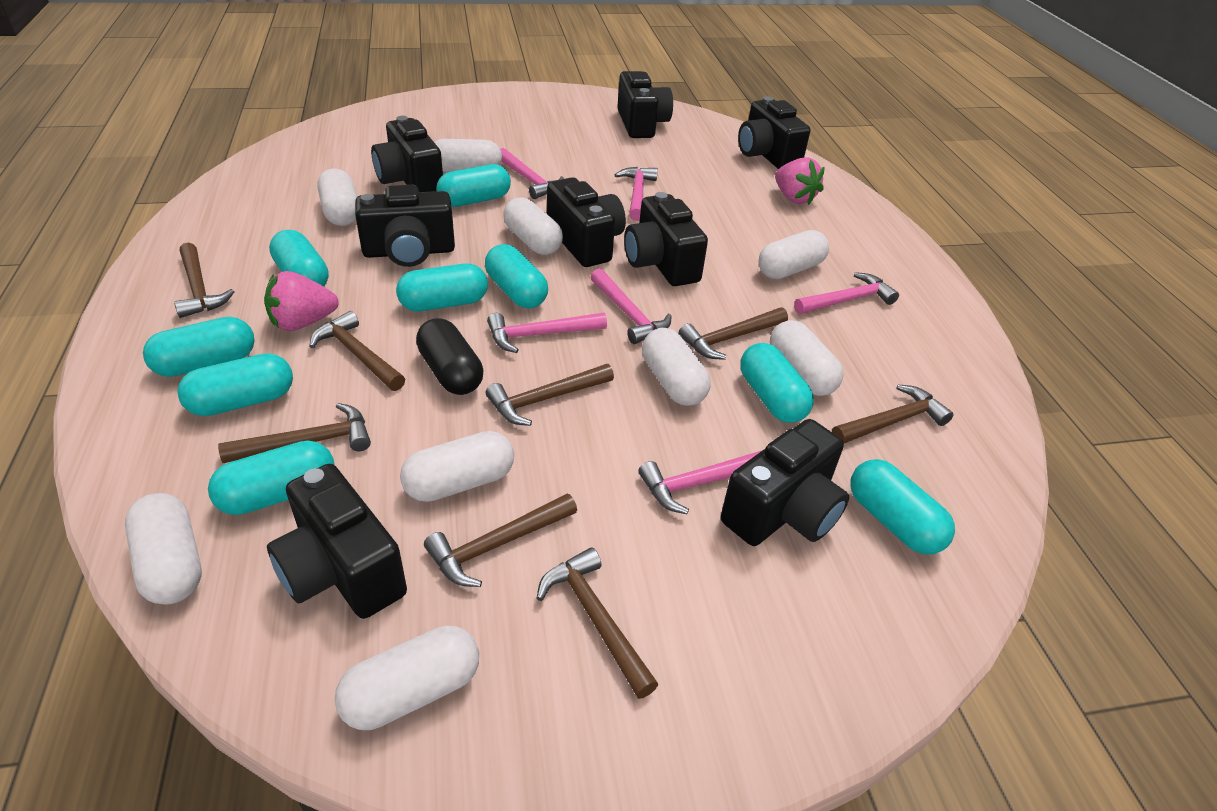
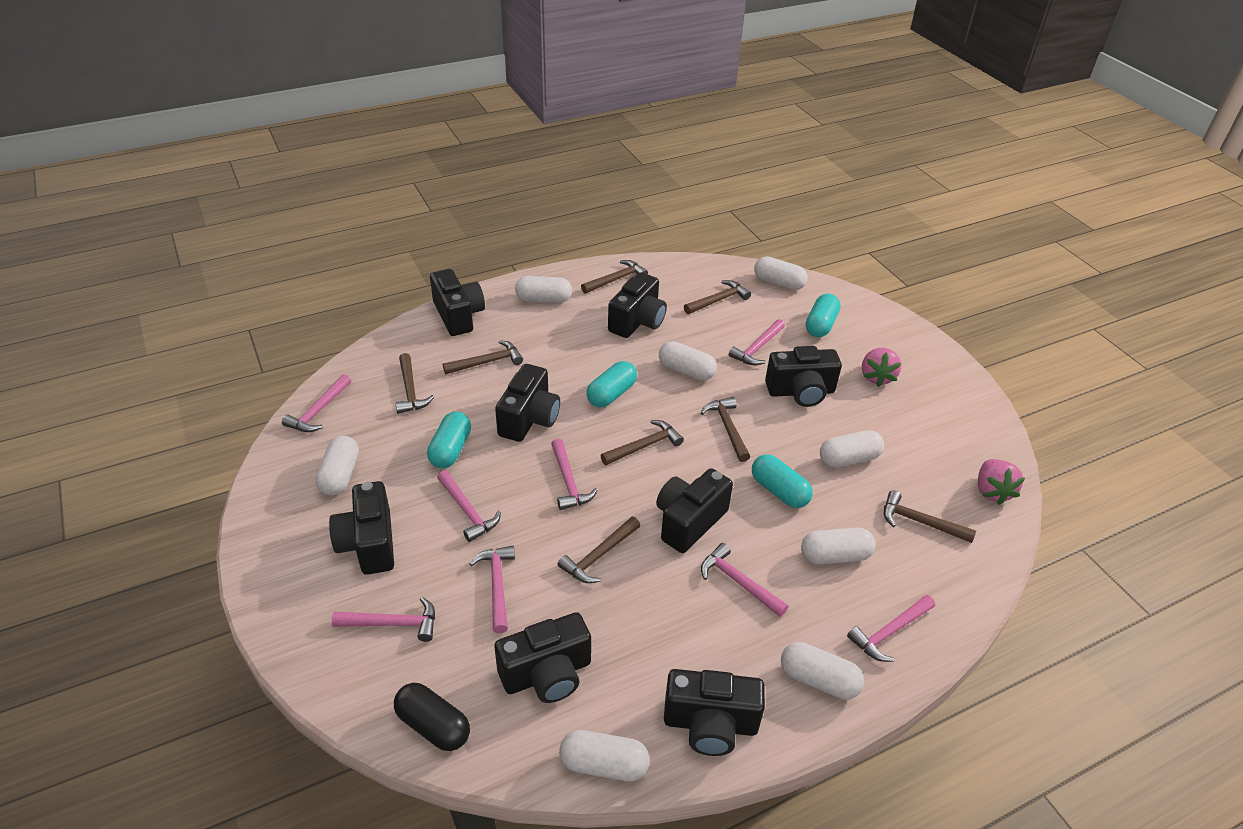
pink hammer: [487,313,607,353] [500,148,564,199] [590,268,671,344] [615,167,658,221] [638,451,761,514] [794,272,899,314] = 6 -> [282,374,351,432] [332,597,435,642] [437,470,501,542] [470,546,515,633] [551,438,598,510] [701,543,789,617] [728,319,785,365] [847,595,935,662] = 8
turquoise capsule: [143,317,255,377] [177,353,293,416] [208,441,334,515] [269,230,329,286] [396,263,488,311] [436,164,511,207] [485,244,548,308] [740,343,814,423] [850,459,955,554] = 9 -> [427,412,471,468] [586,361,637,407] [752,454,813,508] [806,293,840,337] = 4
white capsule: [125,493,202,605] [317,169,357,226] [335,625,479,730] [400,431,514,502] [434,139,502,172] [503,197,563,255] [642,328,711,406] [758,230,829,279] [770,320,844,396] = 9 -> [316,436,359,496] [515,276,572,303] [559,730,650,781] [659,341,717,381] [754,256,808,290] [781,642,864,699] [801,527,876,565] [820,430,884,468] = 8

